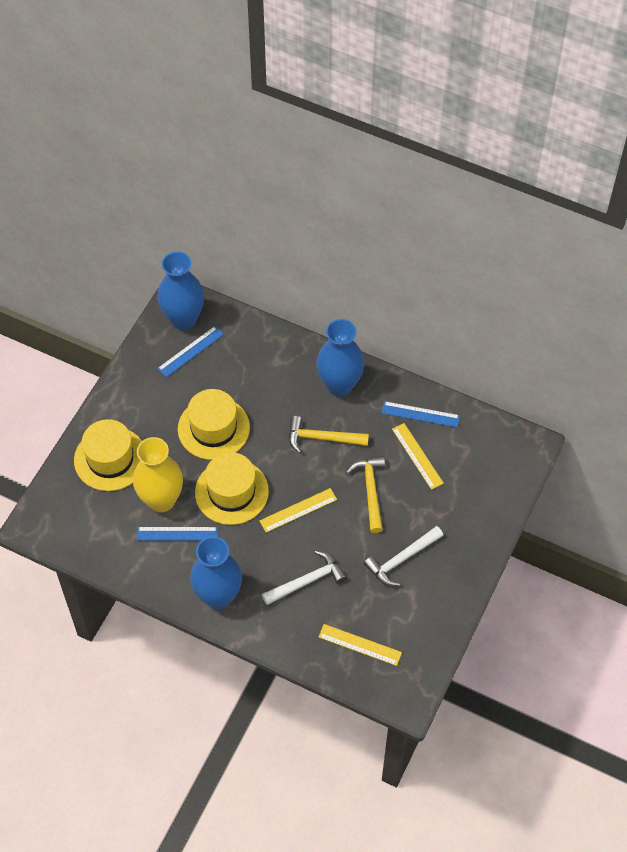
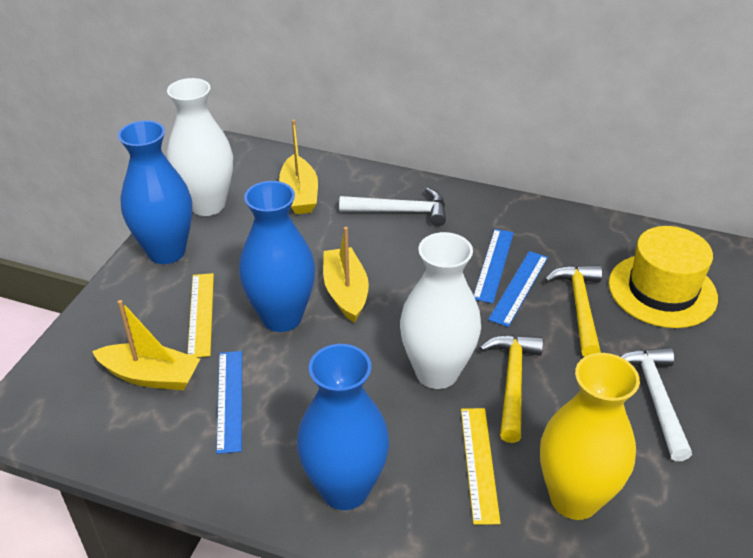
white vase: none = 0 -> [167,78,233,216] [400,232,481,389] = 2
yellow boat: none = 0 -> [92,300,200,390] [279,119,318,214] [323,227,369,323] = 3
yellow hat: [74,419,142,491] [178,389,250,460] [195,452,269,525] = 3 -> [609,226,718,328] = 1
yellow ruler: [260,488,337,532] [319,624,402,666] [392,423,444,490] = 3 -> [188,273,214,357] [461,408,501,525] = 2

